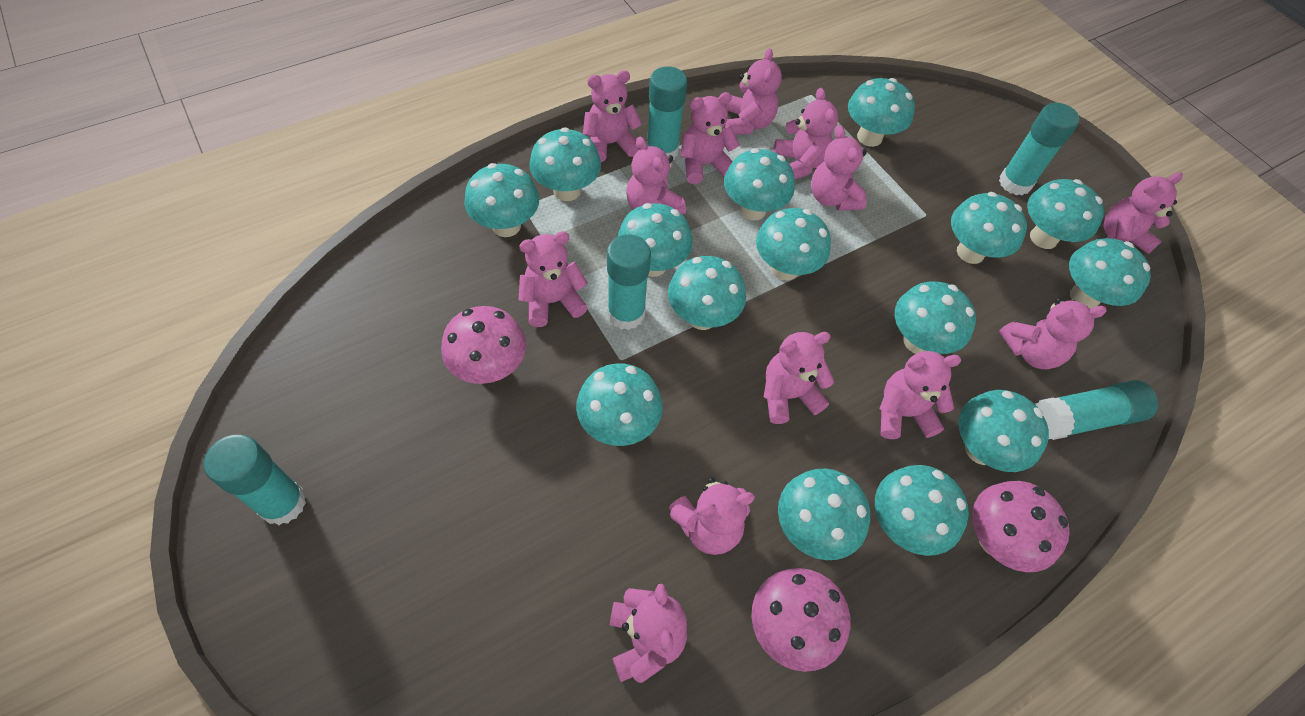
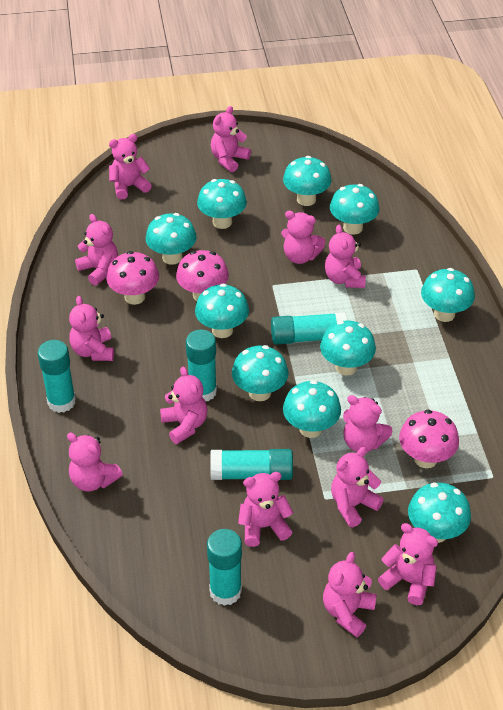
turquoise mushroom: [464,163,539,237] [529,127,601,201] [576,363,663,446] [617,203,693,277] [668,256,746,330] [724,148,795,221] [756,208,831,281] [778,469,870,560] [848,78,915,147] [875,465,969,556] [895,282,976,354] [951,192,1027,264] [959,390,1049,472] [1027,179,1104,249] [1069,238,1151,309] = 15 -> [146,213,197,265] [195,283,249,338] [197,179,247,229] [232,345,288,401] [283,156,332,206] [283,380,341,438] [320,321,376,375] [330,184,379,235] [408,483,471,543] [421,268,475,322] = 10

